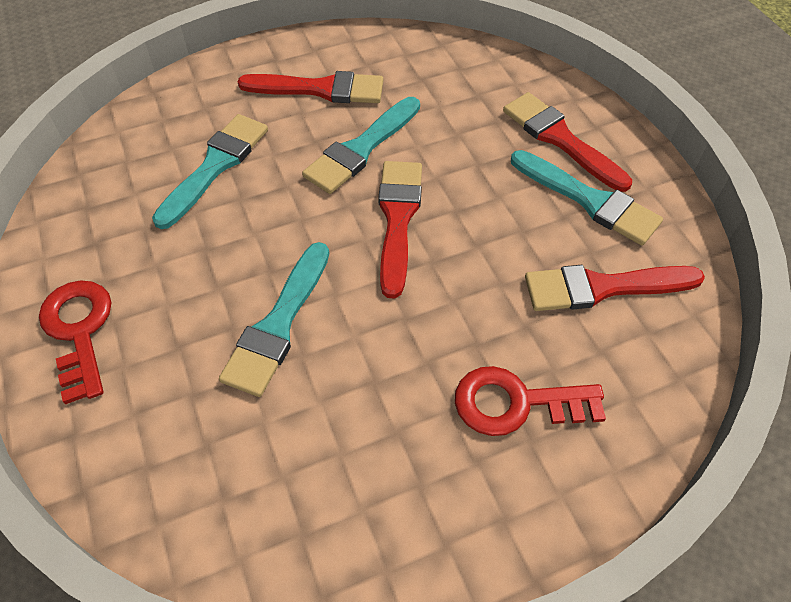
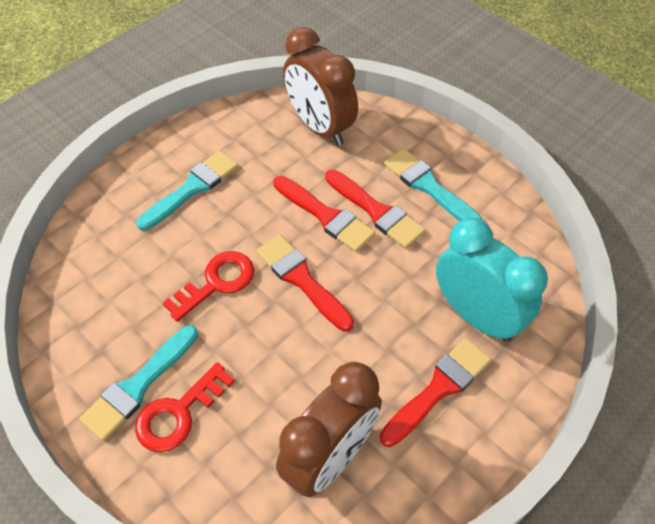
brown clock: none = 0 -> [276,362,382,497] [283,27,358,146] = 2
turquoise brush: [152,114,268,229] [219,242,329,397] [302,97,420,194] [511,150,663,246] = 4 -> [79,325,198,441] [137,151,238,231] [384,148,482,221] = 3
turquoise clock: none = 0 -> [436,218,548,342] = 1

